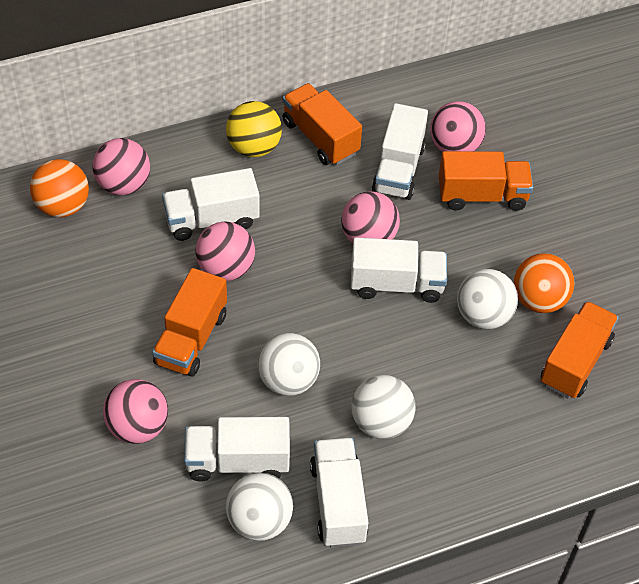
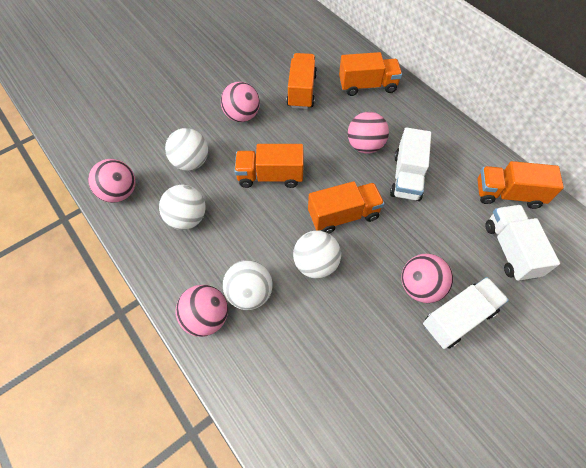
orange ball: [30,159,89,217] [514,253,575,313] = 2 -> none = 0
orange truck: [152,268,227,377] [282,83,362,165] [439,151,533,211] [541,301,619,399] = 4 -> [234,144,304,188] [286,53,317,109] [308,181,385,234] [339,52,402,96] [477,161,564,209] = 5
white truck: [162,168,260,241] [184,417,290,482] [310,438,369,547] [350,237,447,303] [372,103,428,200] = 5 -> [390,128,431,201] [423,277,509,349] [485,205,560,281] = 3
yellow ball: [226,101,282,157] = 1 -> none = 0

